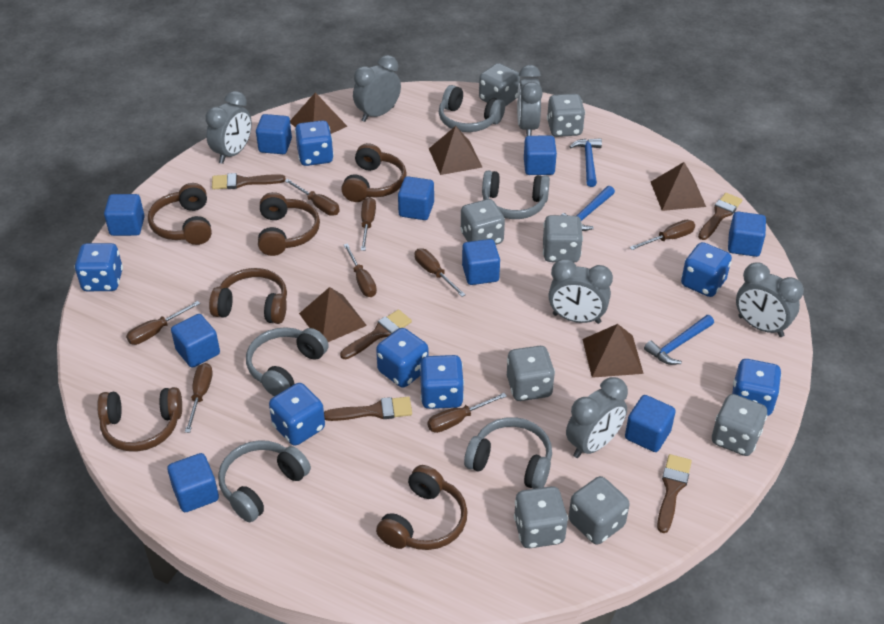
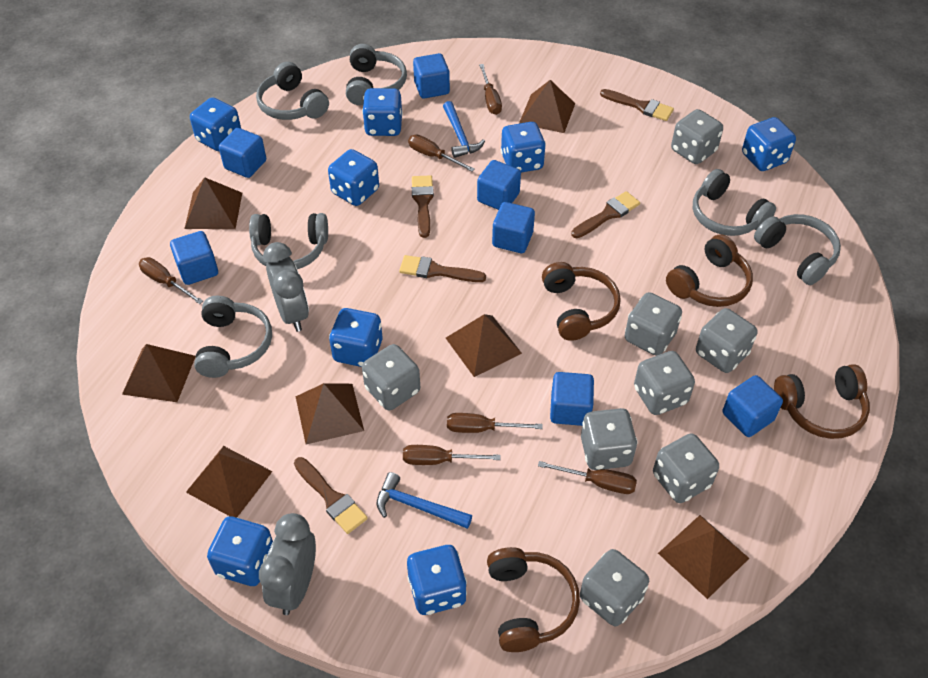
blue cube: [104,194,145,236] [167,453,219,512] [171,314,220,368] [256,114,292,154] [398,176,434,220] [462,239,500,285] [524,136,557,175] [625,395,676,452] [728,212,766,257] = 9 -> [170,231,218,285] [219,128,266,178] [413,53,450,98] [477,160,521,210] [492,202,535,253] [550,372,594,426] [723,375,783,437] = 7
blue dice: [75,243,123,291] [269,383,325,446] [295,120,334,166] [376,328,429,388] [419,355,464,409] [681,242,732,297] [732,359,782,416] = 7 -> [190,97,241,152] [207,516,273,586] [328,149,379,206] [329,308,382,367] [362,88,403,136] [407,545,467,615] [501,122,546,173] [742,117,796,171] = 8
blue hammer: [561,186,615,231] [569,138,602,187] [644,315,714,365] = 3 -> [377,472,472,529] [443,101,485,158] = 2
brown headphones: [97,387,182,452] [148,183,212,245] [209,268,287,324] [258,192,320,256] [341,143,407,202] [376,465,468,550] = 6 -> [487,547,580,652] [542,262,621,341] [666,234,753,307] [774,364,870,439] = 4
brown pyramid: [290,92,348,134] [299,287,367,342] [429,126,482,175] [582,324,644,378] [651,162,706,211] = 5 -> [122,344,196,402] [184,177,242,229] [186,446,273,517] [295,383,364,444] [446,314,522,377] [519,80,575,133] [658,515,749,599] = 7
brown screwdriver: [126,301,200,345] [185,363,213,433] [285,179,340,216] [344,243,377,297] [361,197,376,251] [415,248,466,297] [427,393,507,433] [629,220,695,250] = 8 -> [139,257,203,304] [403,445,501,465] [408,135,475,172] [447,413,543,433] [479,64,502,115] [538,461,637,494] = 6
grey clock: [205,91,252,164] [353,55,401,122] [517,65,543,136] [548,259,613,324] [566,377,628,458] [736,262,804,337] = 6 -> [259,513,316,615] [263,242,309,332] = 2
grey headphones: [218,440,311,522] [246,327,329,396] [439,85,505,132] [464,417,552,489] [482,171,550,219] = 5 -> [194,296,272,378] [249,213,328,269] [256,62,329,120] [346,44,407,105] [693,169,776,236] [754,214,841,285] = 6

